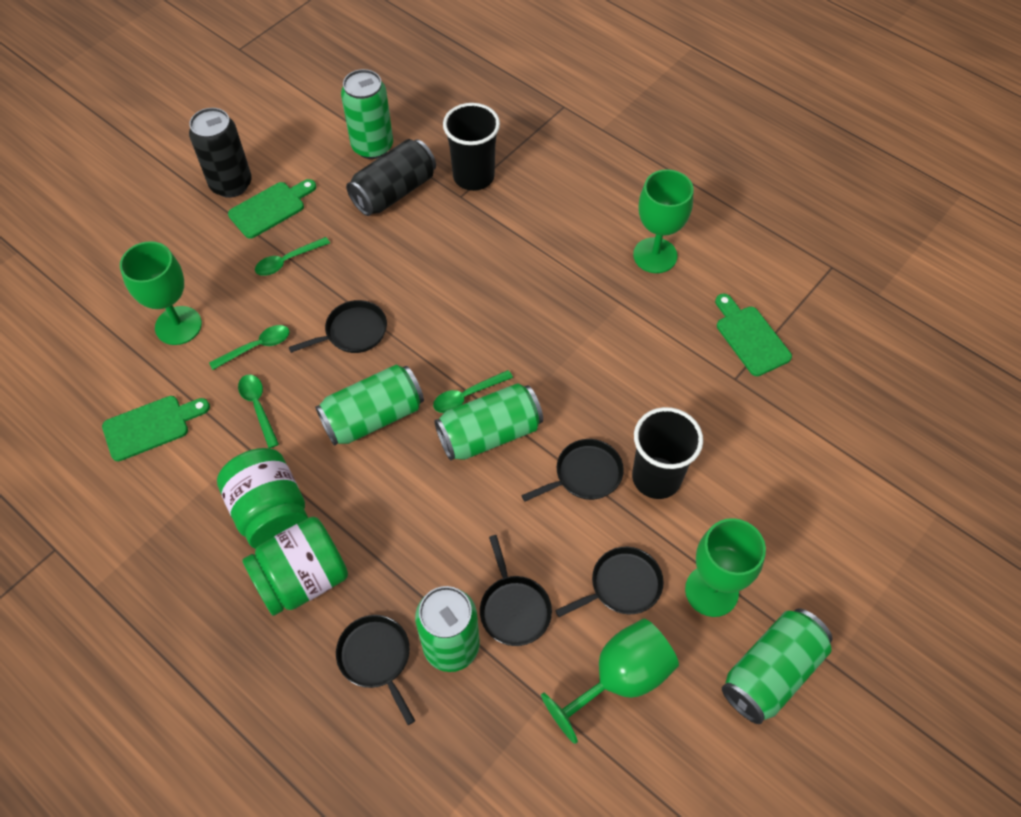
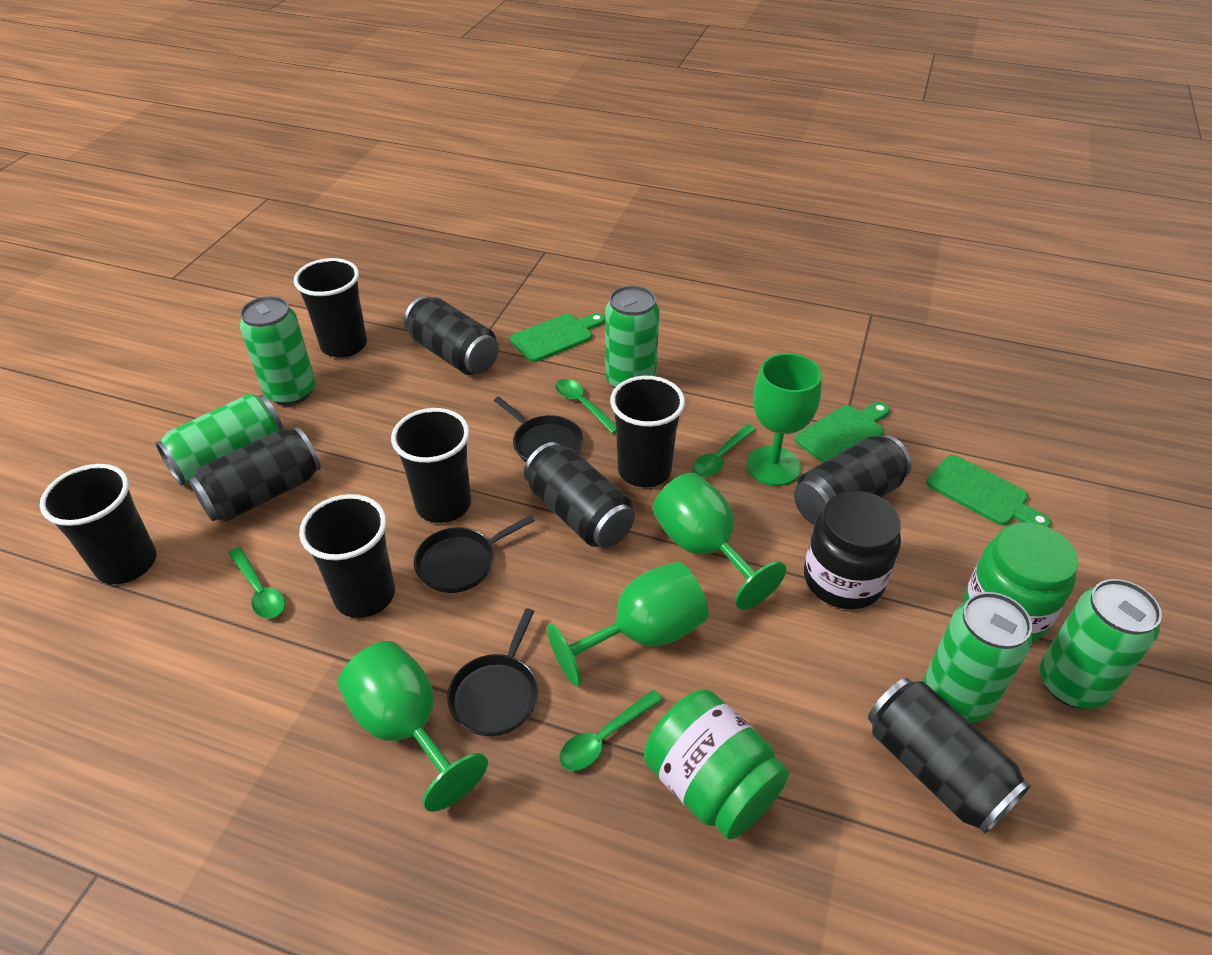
black can: [189,108,252,198] [346,139,436,216] = 2 -> [189,427,321,522] [404,296,499,375] [524,442,635,548] [794,435,912,525] [868,678,1031,834] = 5
black cup: [443,103,500,191] [632,407,703,499] = 2 -> [40,464,156,584] [294,258,367,357] [299,494,395,618] [391,408,471,523] [610,376,685,487] = 5
black jar: none = 0 -> [804,491,901,609] = 1
black pan: [289,300,387,353] [336,615,415,725] [480,535,552,646] [521,439,624,502] [555,547,664,617] = 5 -> [414,515,535,593] [447,608,539,736] [494,397,584,462] = 3

